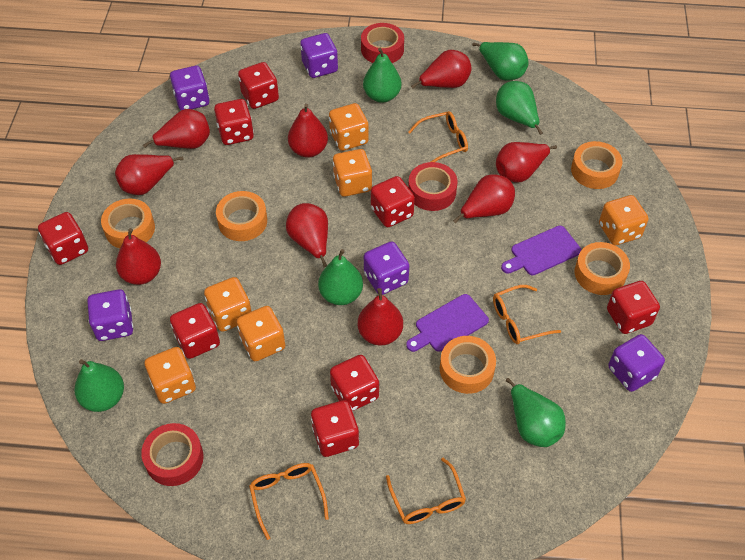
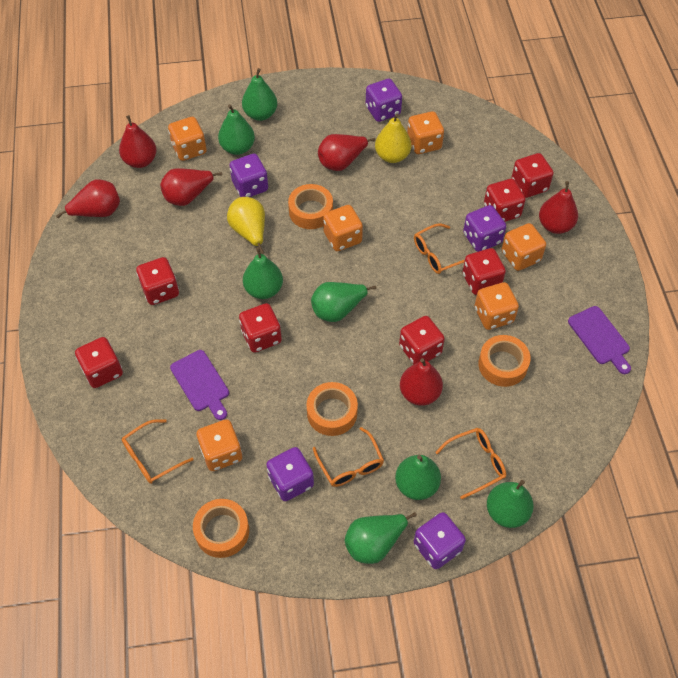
green pear: [74,359,124,412] [318,249,363,305] [363,48,401,103] [472,42,529,81] [496,81,543,135] [506,378,566,447] = 6 -> [218,104,255,155] [242,68,277,121] [243,247,283,299] [311,282,377,322] [345,512,417,564] [395,455,441,500] [487,480,534,528] = 7
orange tape: [101,198,155,248] [216,191,267,241] [440,336,496,394] [571,141,622,189] [575,242,630,295] = 5 -> [193,499,249,558] [288,184,333,229] [307,382,358,436] [478,335,531,387] = 4
red dice: [38,212,88,265] [170,303,220,359] [214,99,254,145] [238,62,279,109] [311,400,359,457] [330,355,379,411] [371,176,415,227] [607,281,660,334] = 8 -> [75,337,123,388] [136,257,179,305] [239,303,282,353] [399,316,445,364] [463,248,506,295] [484,179,525,222] [511,153,554,198] = 7
red pear: [115,154,183,195] [116,228,161,285] [143,109,210,149] [286,203,328,267] [288,104,328,158] [358,288,403,346] [411,50,472,89] [453,174,515,223] [496,142,557,183] = 9 -> [56,179,120,218] [119,115,157,168] [160,168,222,206] [318,134,376,171] [400,358,443,406] [539,181,578,234] = 6
red tape: [141,423,204,486] [361,23,404,63] [408,162,457,211] = 3 -> none = 0
yellow pear: none = 0 -> [227,197,265,254] [375,114,412,163] = 2

